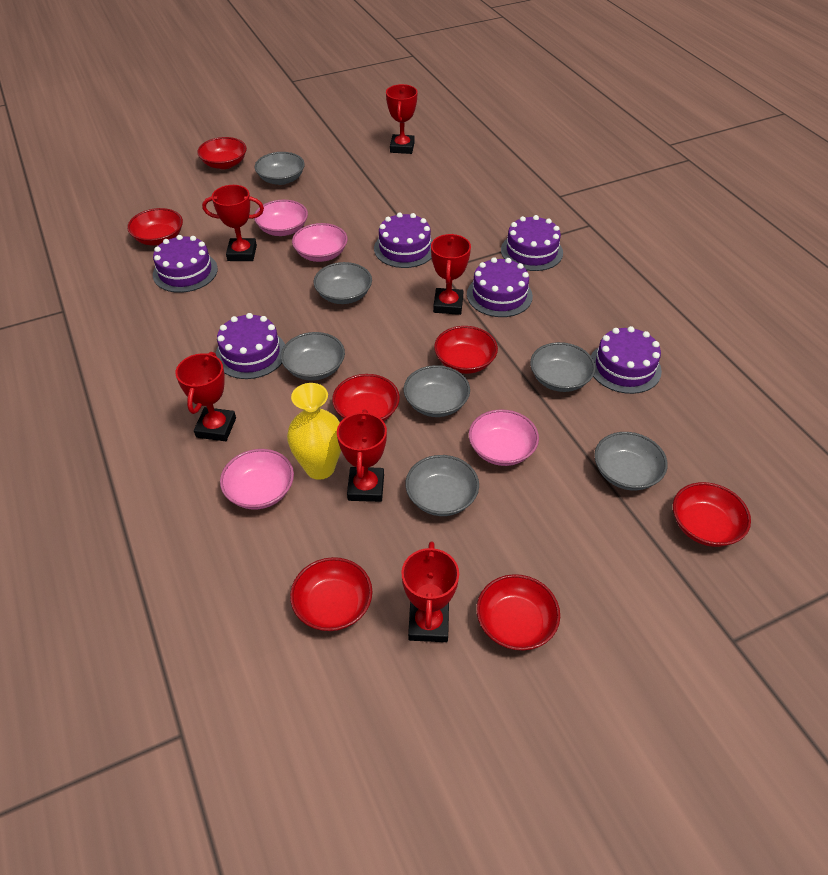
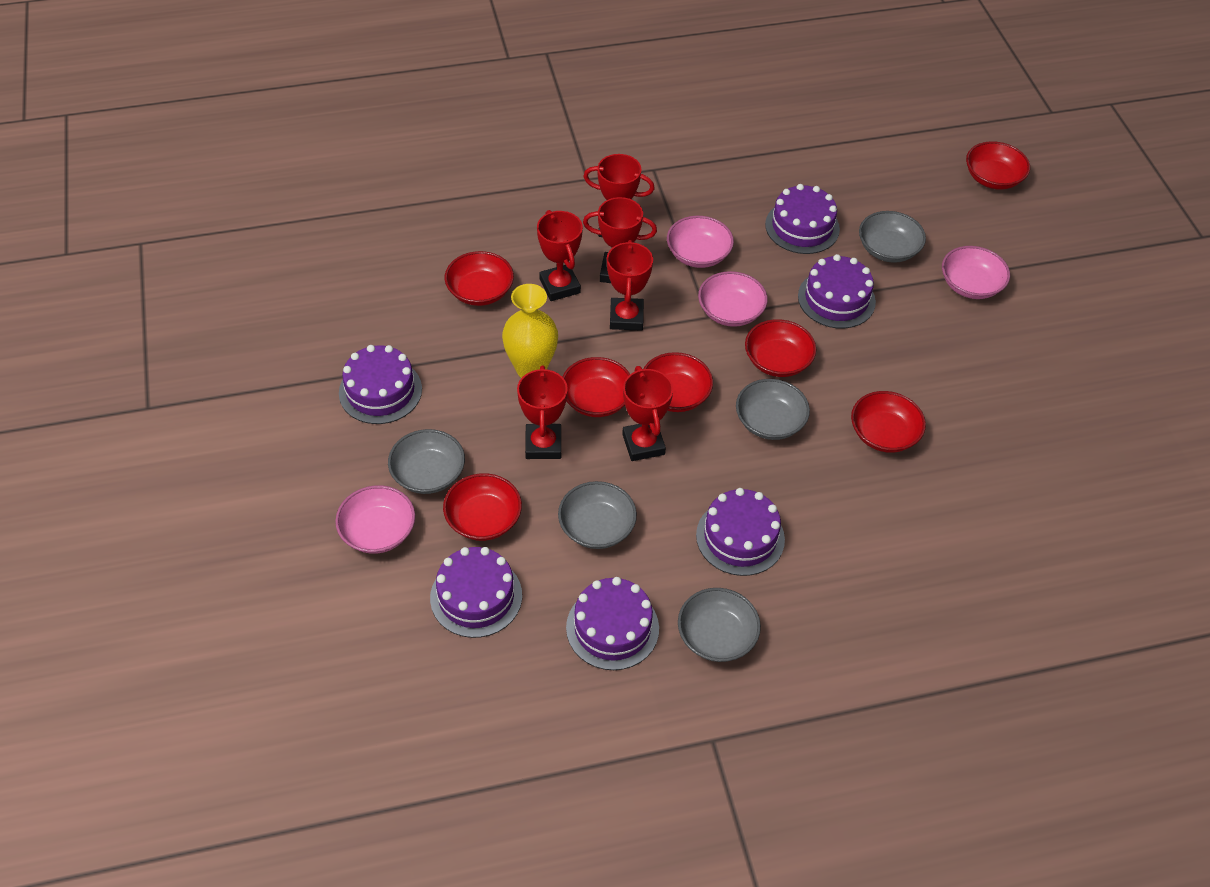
grey bowl: [255,152,305,185] [281,332,345,381] [313,262,372,304] [404,365,470,417] [405,455,479,516] [530,342,596,392] [594,432,667,490] = 7 -> [388,429,465,494] [558,481,637,549] [678,588,761,662] [736,379,810,440] [859,211,926,263] = 5

